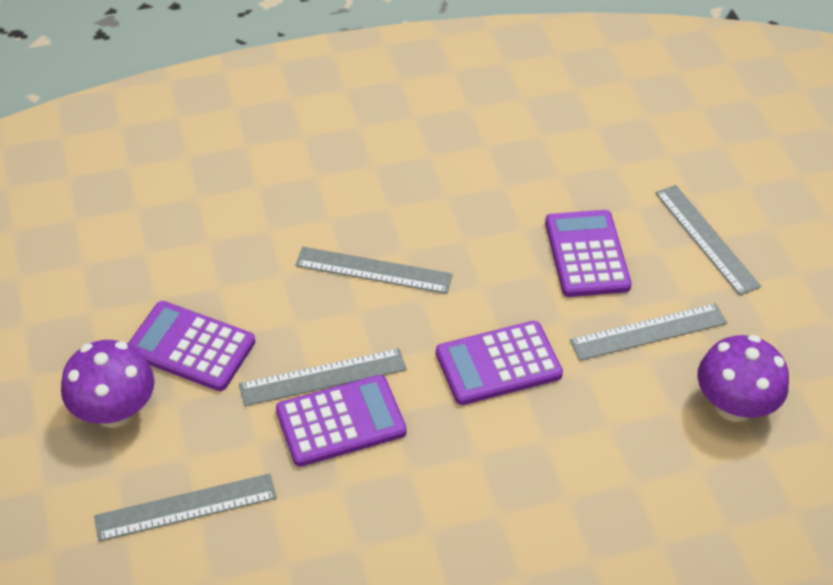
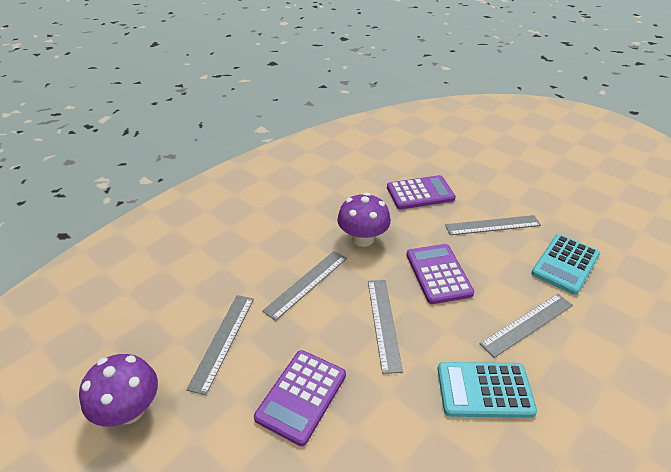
purple calculator: [128,301,255,391] [276,375,407,467] [436,321,563,405] [545,210,632,297] = 4 -> [254,350,346,446] [387,175,456,209] [406,244,474,304] = 3
turquoise calculator: none = 0 -> [437,362,537,418] [531,234,600,295] = 2

